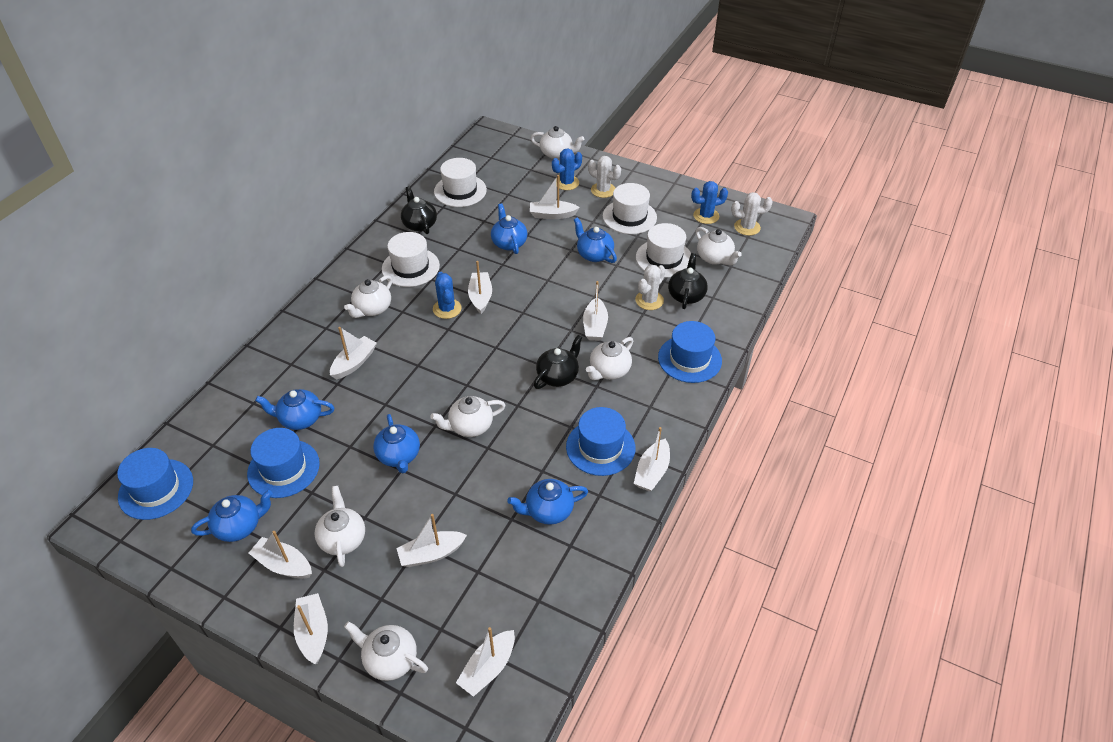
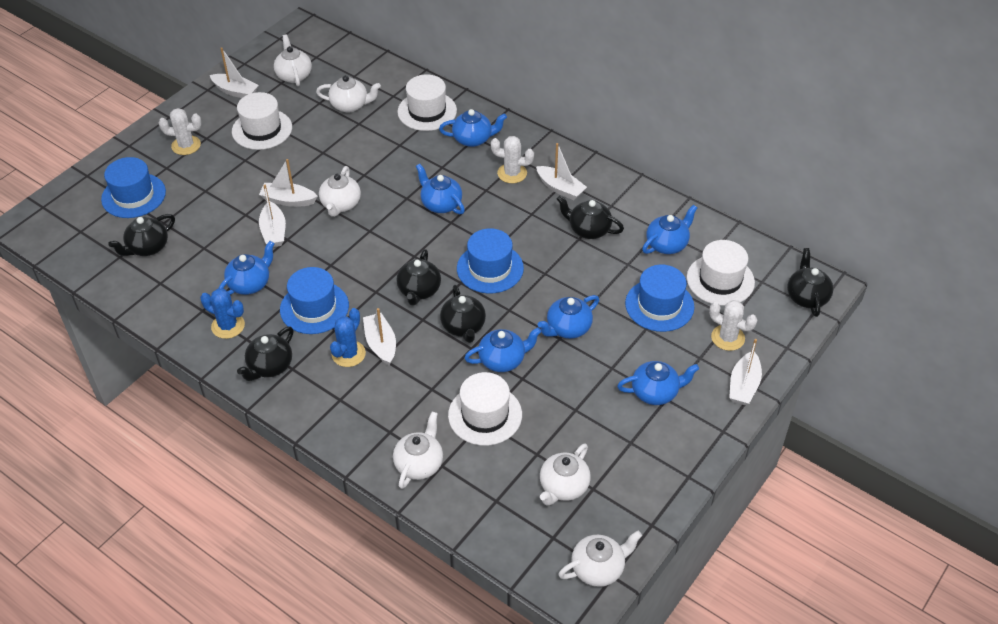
black teapot: [401,186,437,234] [534,335,583,389] [668,253,708,309] = 3 -> [108,214,175,256] [237,327,294,381] [396,249,441,306] [440,285,486,343] [557,195,624,239] [787,248,834,317] = 6
blue cactus: [433,272,462,319] [552,149,582,190] [691,181,728,224] = 3 -> [200,289,245,339] [330,308,366,367] = 2
blue teapot: [191,490,273,542] [255,389,335,430] [373,414,420,474] [491,203,527,254] [507,479,588,525] [574,217,617,263] = 6 -> [218,241,275,295] [416,164,465,214] [439,109,507,147] [465,327,541,372] [537,295,599,339] [617,361,699,405] [642,205,697,254] = 7
white boat: [249,531,312,579] [294,593,328,664] [330,327,377,380] [396,514,467,567] [456,627,515,697] [468,261,492,314] [530,175,580,219] [583,281,608,341] [634,427,670,492] = 9 -> [210,48,259,98] [259,159,318,207] [259,185,286,247] [363,308,396,365] [536,143,587,200] [729,339,762,405] = 6
white teapot: [314,486,365,567] [344,275,392,318] [344,621,428,681] [430,396,506,437] [531,126,584,159] [586,337,633,380] [695,227,742,265] = 7 -> [274,34,312,86] [316,75,381,112] [319,166,361,217] [393,412,443,489] [540,443,591,506] [558,531,642,587] = 6

